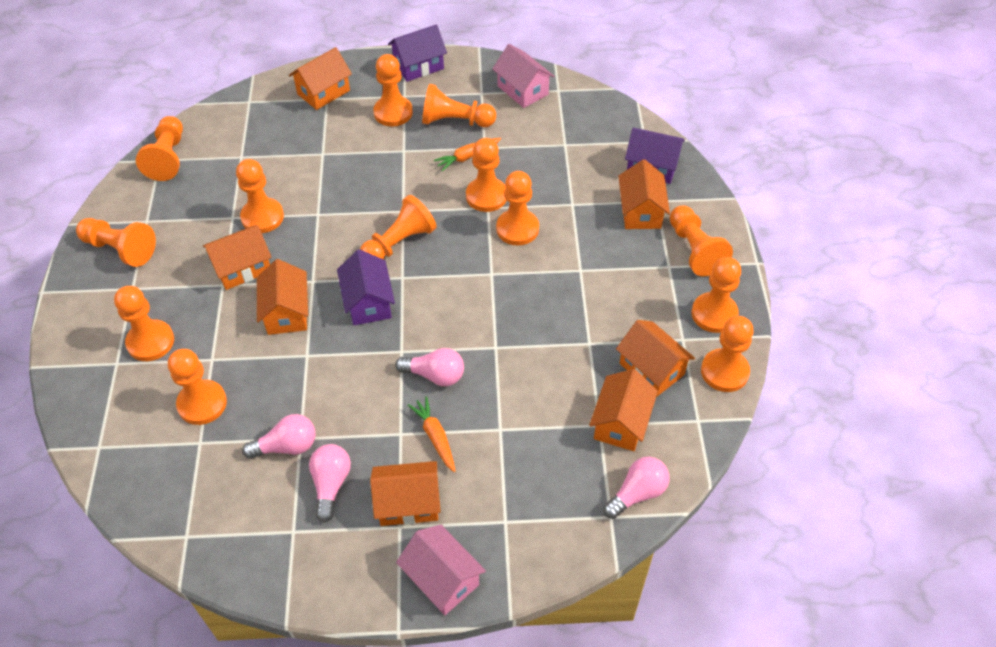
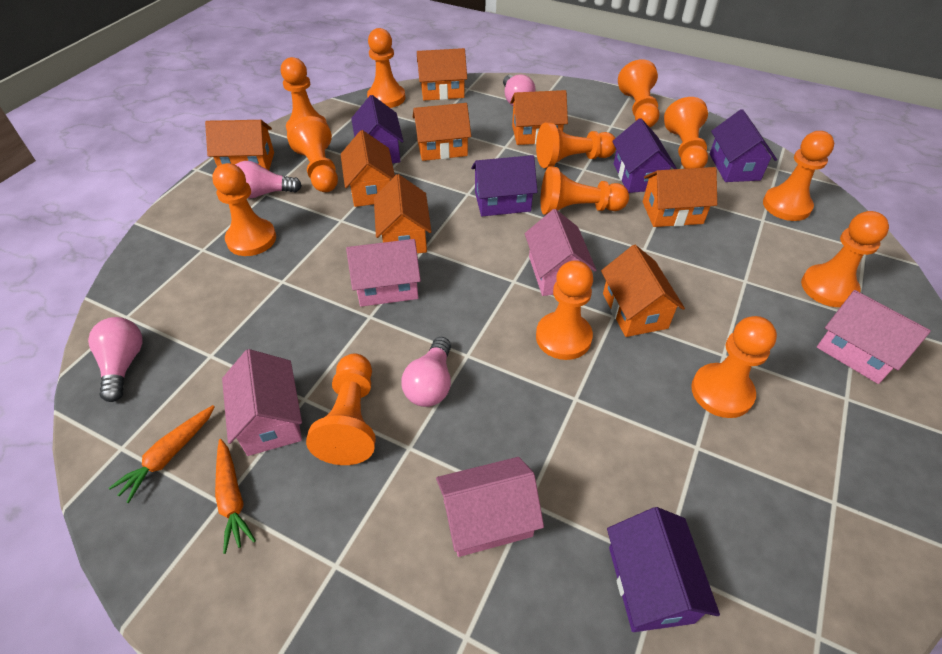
orange house: [203,225,272,290] [257,259,308,335] [289,47,352,110] [370,461,441,526] [589,369,658,451] [616,320,695,397] [619,159,670,229] = 7 -> [205,120,274,170] [341,130,395,207] [374,174,432,253] [413,103,471,161] [417,48,467,101] [510,90,568,145] [601,245,685,337] [643,167,717,227] = 8
pink house: [396,525,486,615] [492,44,554,108] = 2 -> [222,349,302,456] [346,239,421,307] [436,457,544,557] [525,209,597,296] [817,290,931,384] = 5
purple house: [337,249,395,325] [388,25,447,82] [625,128,685,184] = 3 -> [351,95,404,163] [471,155,538,216] [607,507,720,632] [612,118,677,193] [710,109,777,182] = 5

